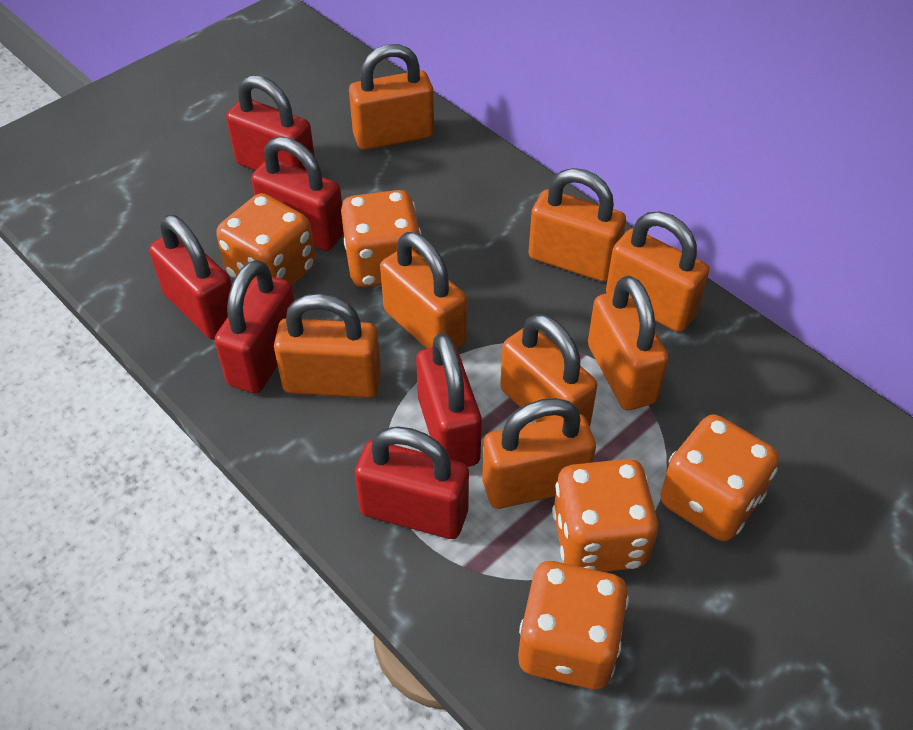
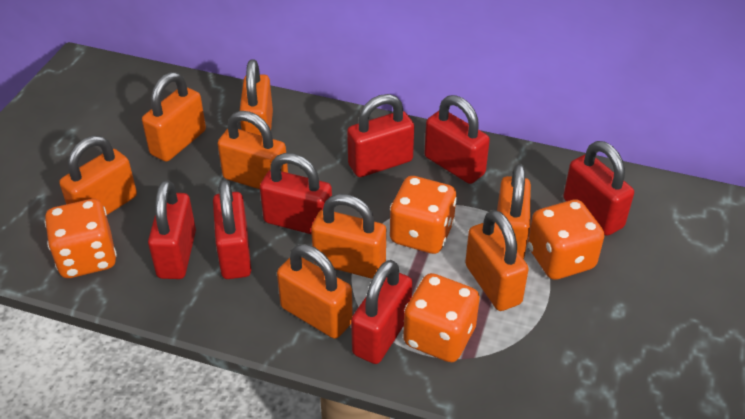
orange dice: [216,193,315,286] [341,190,421,287] [518,561,629,690] [552,459,658,572] [660,414,779,541] = 5 -> [44,199,117,278] [390,176,457,254] [403,273,480,362] [528,199,604,280] = 4
red padlock: [149,215,232,340] [214,260,295,394] [226,75,315,171] [251,136,344,251] [355,426,469,539] [416,333,482,467] = 6 -> [148,180,196,279] [213,179,251,279] [260,153,332,235] [347,94,414,177] [351,260,413,364] [424,95,490,184] [563,141,634,236] = 7

